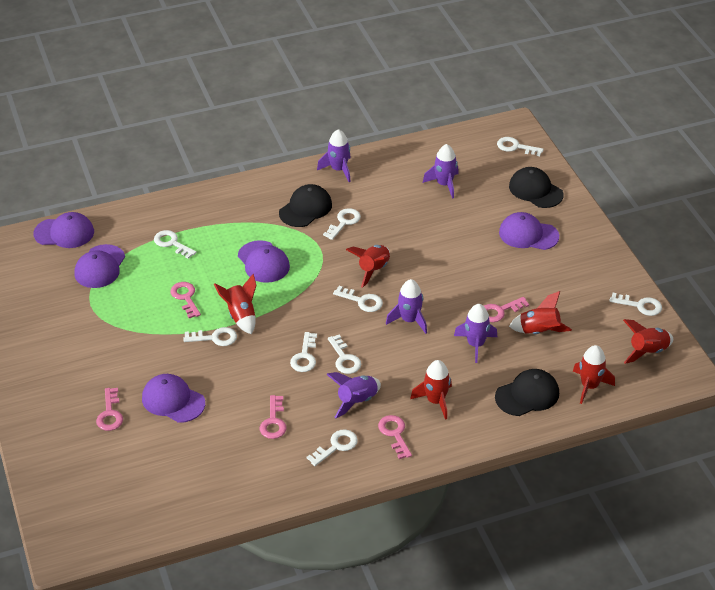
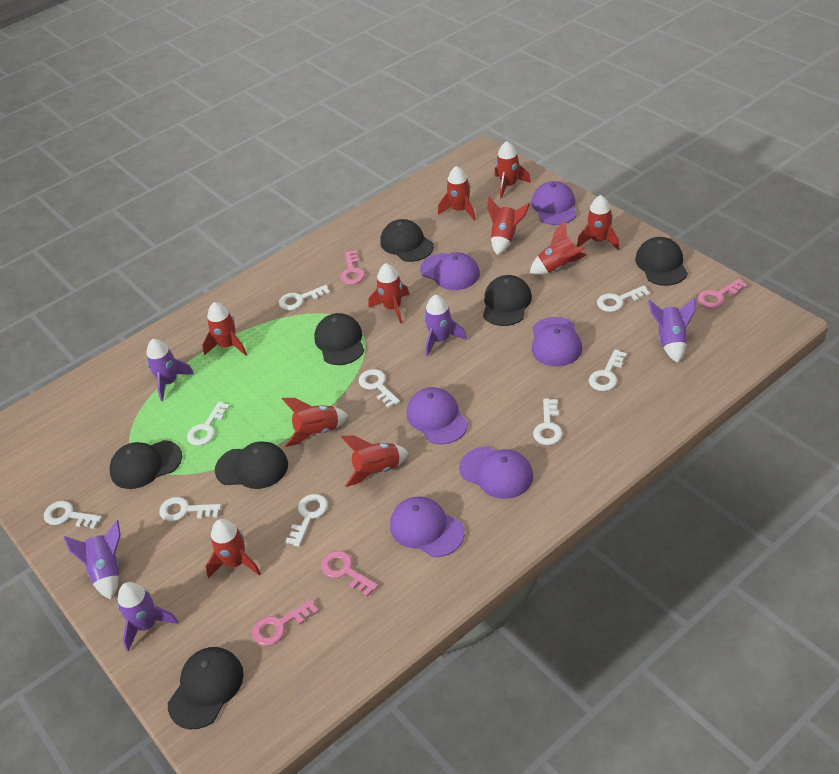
black cap: [279,184,332,227] [495,369,559,416] [509,167,564,208] = 3 -> [110,440,182,489] [168,647,244,729] [215,441,288,489] [314,313,364,365] [380,219,434,262] [483,275,532,326] [635,237,688,286] = 7
pink key: [96,388,123,431] [170,282,201,318] [260,395,286,439] [378,415,412,459] [484,297,529,322] = 5 -> [252,599,319,646] [321,551,378,597] [340,250,365,285] [697,279,748,309] = 4
purple cap: [33,212,94,248] [75,244,125,288] [142,374,205,423] [238,240,290,283] [499,212,559,250] = 5 -> [390,496,465,557] [407,387,468,445] [420,252,480,290] [459,446,533,499] [532,181,577,225] [532,317,582,366] = 6
red rocket: [214,274,257,334] [346,245,390,288] [410,360,452,420] [509,291,572,334] [573,345,615,404] [623,319,673,364] = 6 -> [202,302,247,356] [206,519,261,578] [282,398,348,447] [341,436,408,487] [369,263,409,324] [438,166,476,221] [487,197,530,255] [494,141,531,199] [530,221,587,275] [577,195,620,250] = 10

